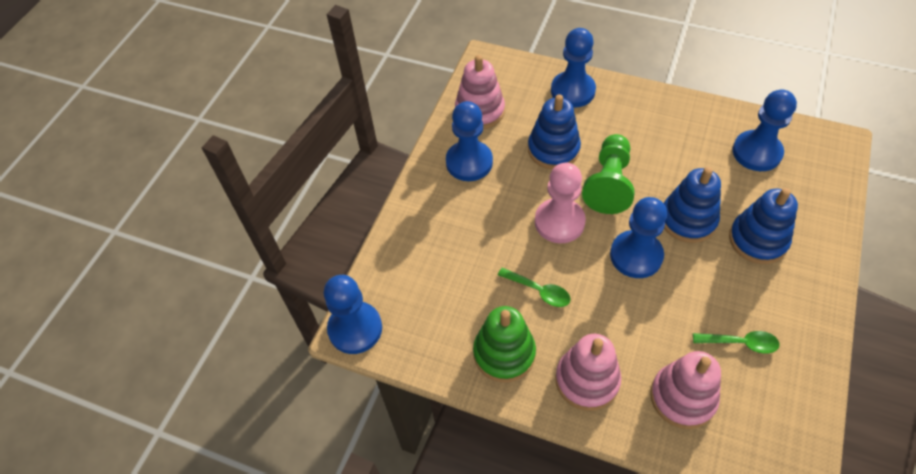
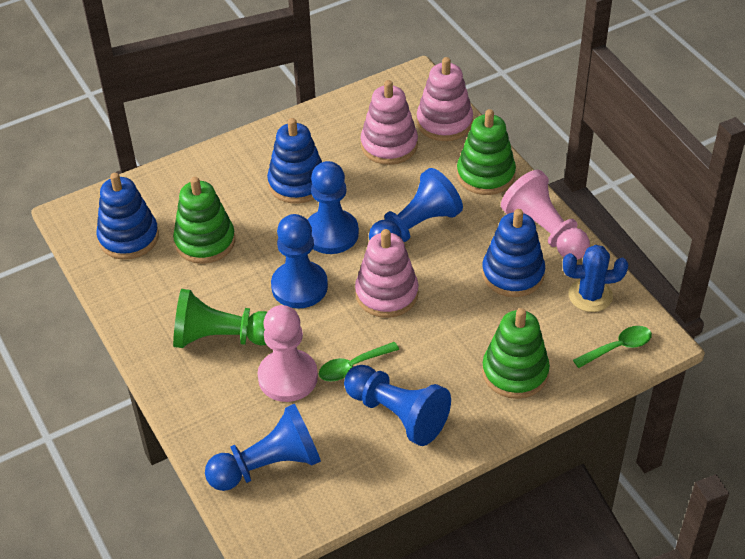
blue cactus: none = 0 -> [563,245,628,312] = 1
green stacking toy: [473,306,536,382] = 1 -> [173,177,235,264] [457,109,516,195] [482,308,550,399] = 3
pink pawn: [535,163,586,243] = 1 -> [257,305,318,402] [501,170,590,260] = 2

